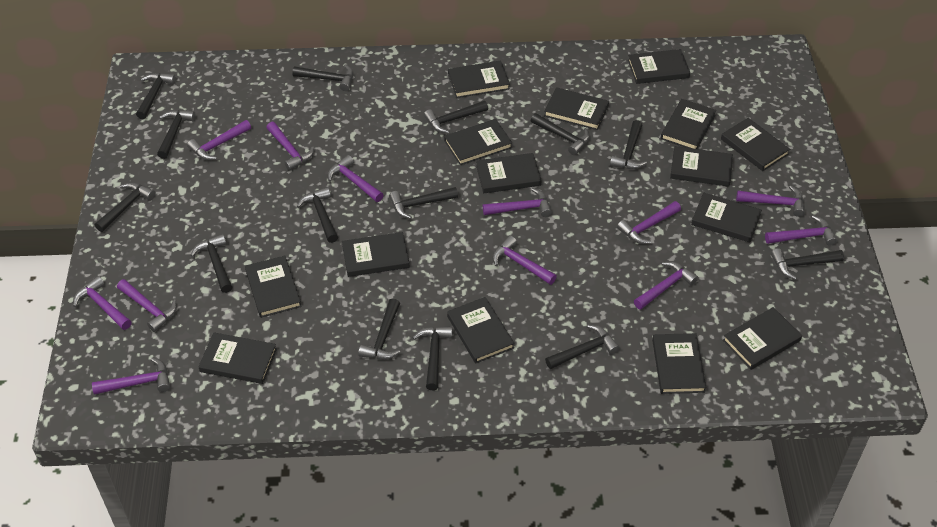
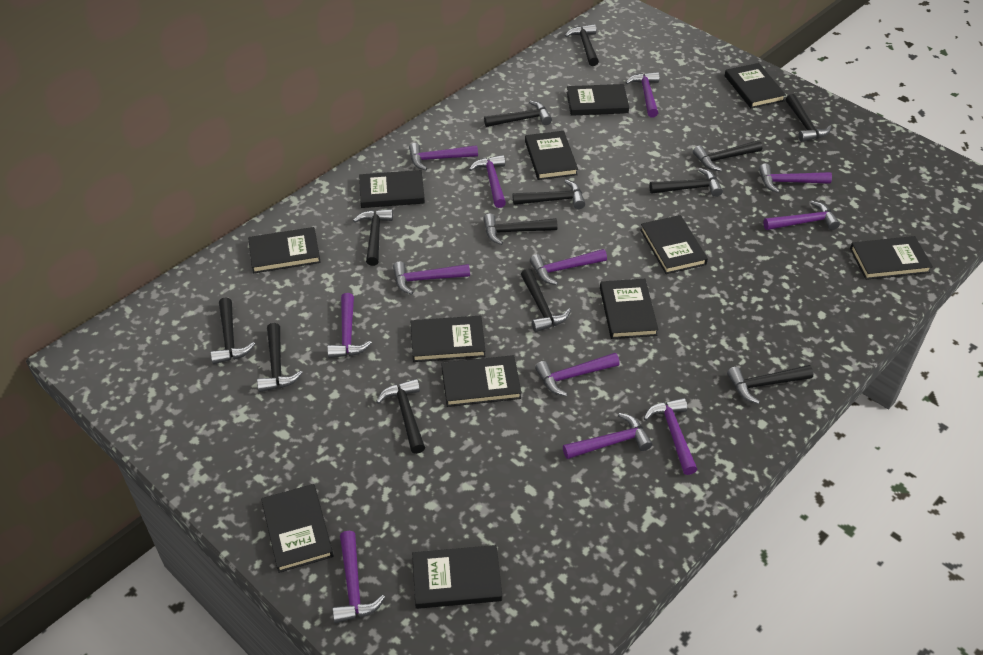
black book: [198,332,277,384] [245,255,302,318] [342,232,410,277] [444,119,512,165] [447,297,515,364] [448,60,510,98] [476,153,542,193] [544,87,609,130] [628,49,690,84] [652,333,707,394] [661,99,717,149] [670,146,733,187] [691,193,762,242] [721,118,790,171] [723,307,802,370] = 15 -> [248,227,321,273] [261,484,333,573] [359,170,425,208] [411,316,485,362] [412,545,502,609] [441,355,521,407] [525,131,578,180] [567,84,629,116] [600,279,659,339] [640,215,708,274] [725,63,786,108] [850,236,933,280] = 12
black hammer: [95,182,156,232] [136,73,176,119] [157,110,195,159] [190,234,232,293] [292,64,353,91] [297,187,338,243] [358,298,400,359] [389,187,458,219] [412,326,453,390] [424,101,488,133] [531,113,590,155] [545,325,620,369] [610,120,647,169] [771,248,844,280] = 14 -> [211,298,255,364] [257,323,303,392] [353,209,393,266] [376,379,425,454] [483,214,557,245] [484,100,552,127] [513,180,585,209] [521,268,571,332] [565,24,599,66] [649,168,723,197] [693,140,762,171] [727,365,814,404] [786,94,831,142] = 13

